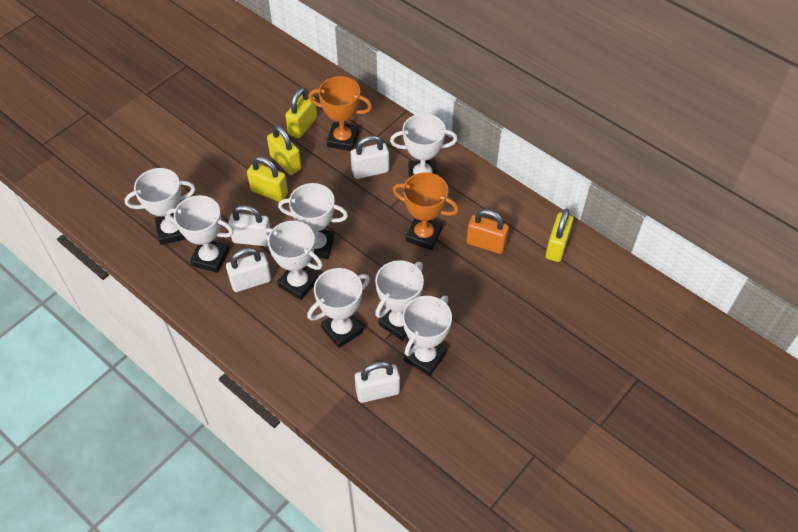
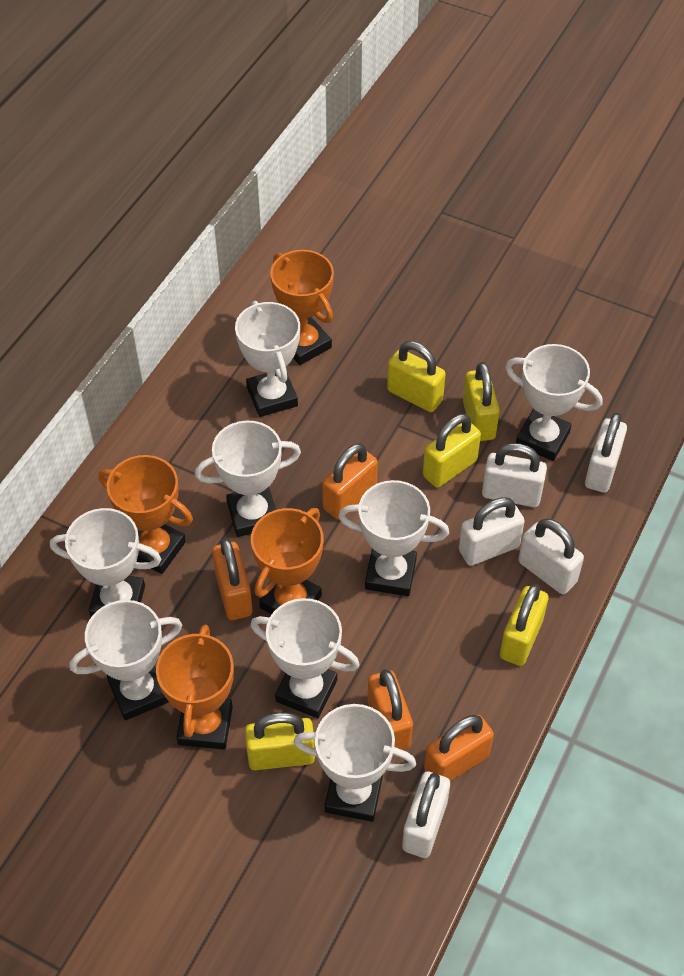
orange padlock: [467,209,509,254] = 1 -> [212,538,253,620] [322,443,378,519] [367,669,413,750] [424,715,494,781] = 4
orange trophy: [309,76,372,151] [393,172,459,250] = 2 -> [99,455,193,574] [156,625,234,749] [251,508,323,615] [270,250,334,365] = 4
white padlock: [226,248,271,292] [228,205,270,246] [351,135,389,179] [355,361,400,403] = 4 -> [402,771,450,858] [459,497,525,566] [482,443,547,507] [518,519,584,594] [585,413,627,493] = 5
yellow padlock: [247,156,288,202] [267,125,301,175] [285,88,317,138] [545,209,574,262] = 4 -> [245,712,315,770] [387,341,446,412] [423,414,481,488] [463,362,500,441] [500,584,549,666] = 5

